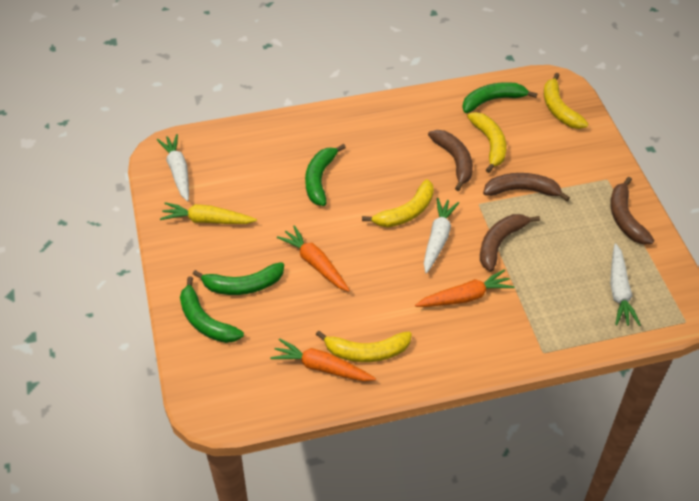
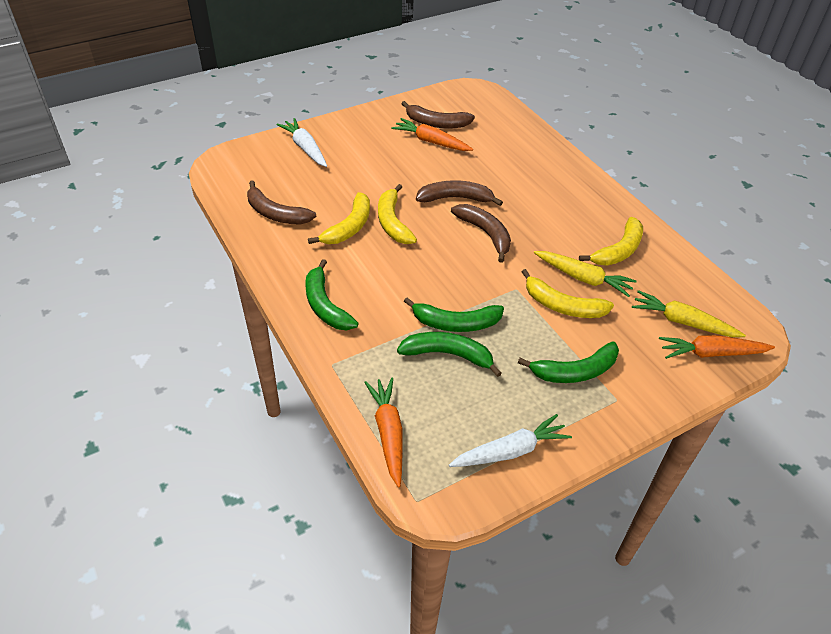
white carrot: [157,134,189,202] [424,198,459,274] [610,243,641,326] = 3 -> [276,118,327,167] [449,414,572,467] = 2
yellow carrot: [160,202,257,224] = 1 -> [534,251,637,297] [632,290,746,337] = 2

